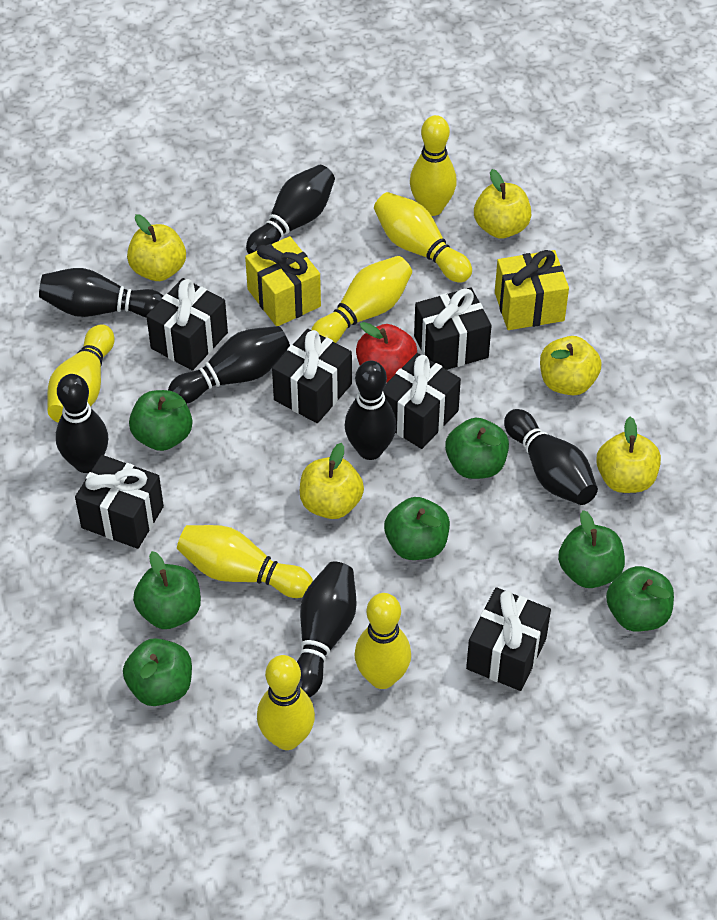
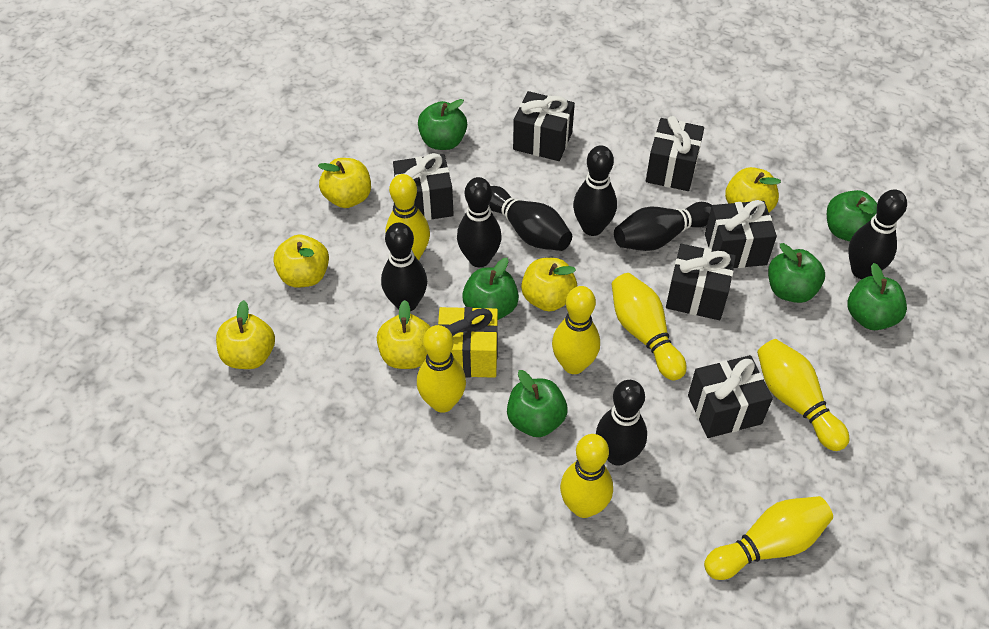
green apple: [123,638,192,706] [129,390,192,451] [133,551,201,629] [384,497,450,560] [445,418,509,479] [558,510,625,588] [606,566,674,631] = 7 -> [418,99,467,150] [462,258,519,320] [507,370,568,437] [768,243,825,303] [827,190,877,241] [848,263,907,330] = 6
red apple: [356,322,417,383] = 1 -> none = 0
yellow apple: [127,214,186,281] [300,443,364,519] [474,169,531,239] [540,336,602,395] [596,417,661,493] = 5 -> [216,300,275,369] [273,235,329,287] [318,158,371,208] [377,300,430,369] [521,258,577,312] [725,167,781,212] = 6
yellow gift: [245,236,321,326] [495,250,569,330] = 2 -> [438,307,498,378] = 1

